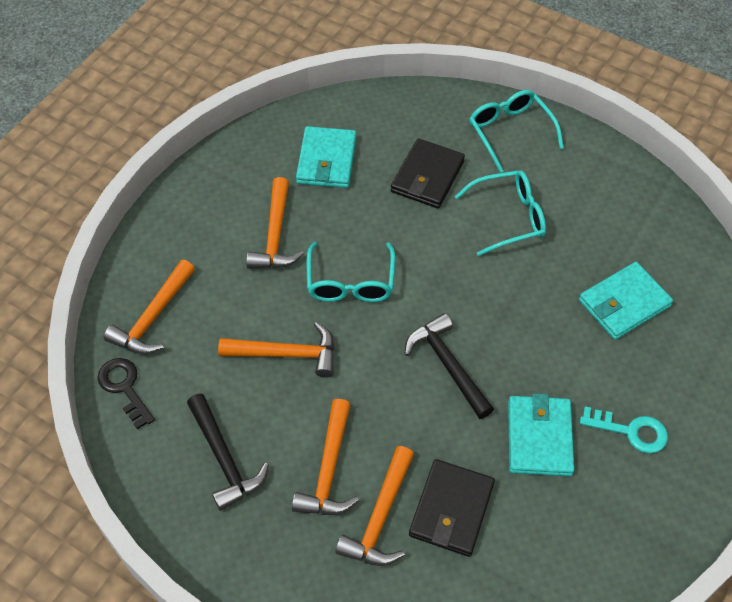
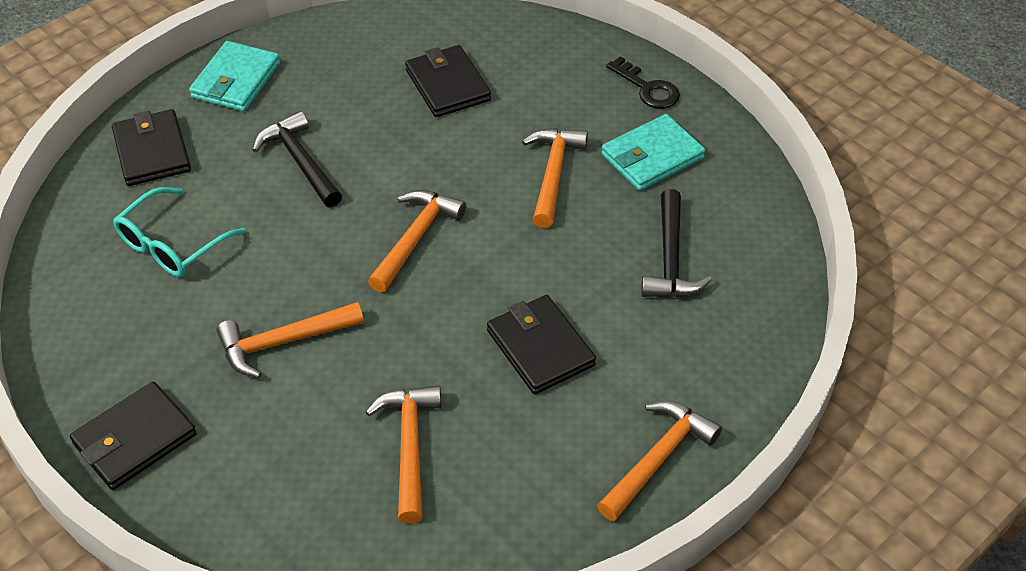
black wallet: [391,138,465,208] [409,459,495,557] = 2 -> [70,382,197,490] [112,109,191,186] [405,45,491,117] [487,295,596,394] = 4
turquoise glasses: [307,242,395,302] [455,170,546,256] [470,90,564,173] = 3 -> [113,187,246,277] = 1
turquoise key: [580,406,668,453] = 1 -> none = 0
turquoise wallet: [296,126,356,188] [508,393,574,476] [579,262,673,340] = 3 -> [189,41,280,111] [601,114,705,191] = 2

